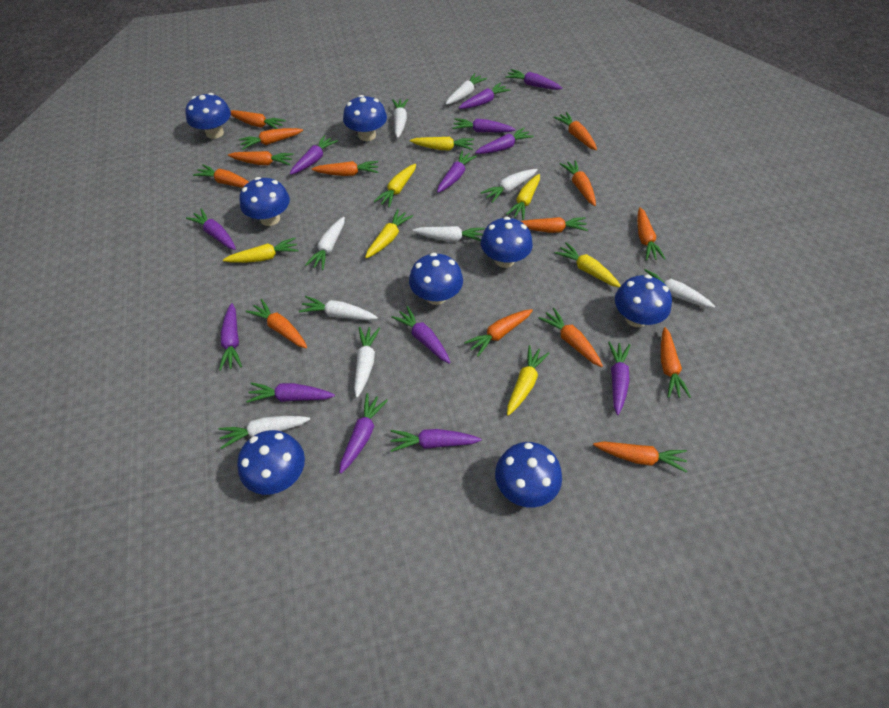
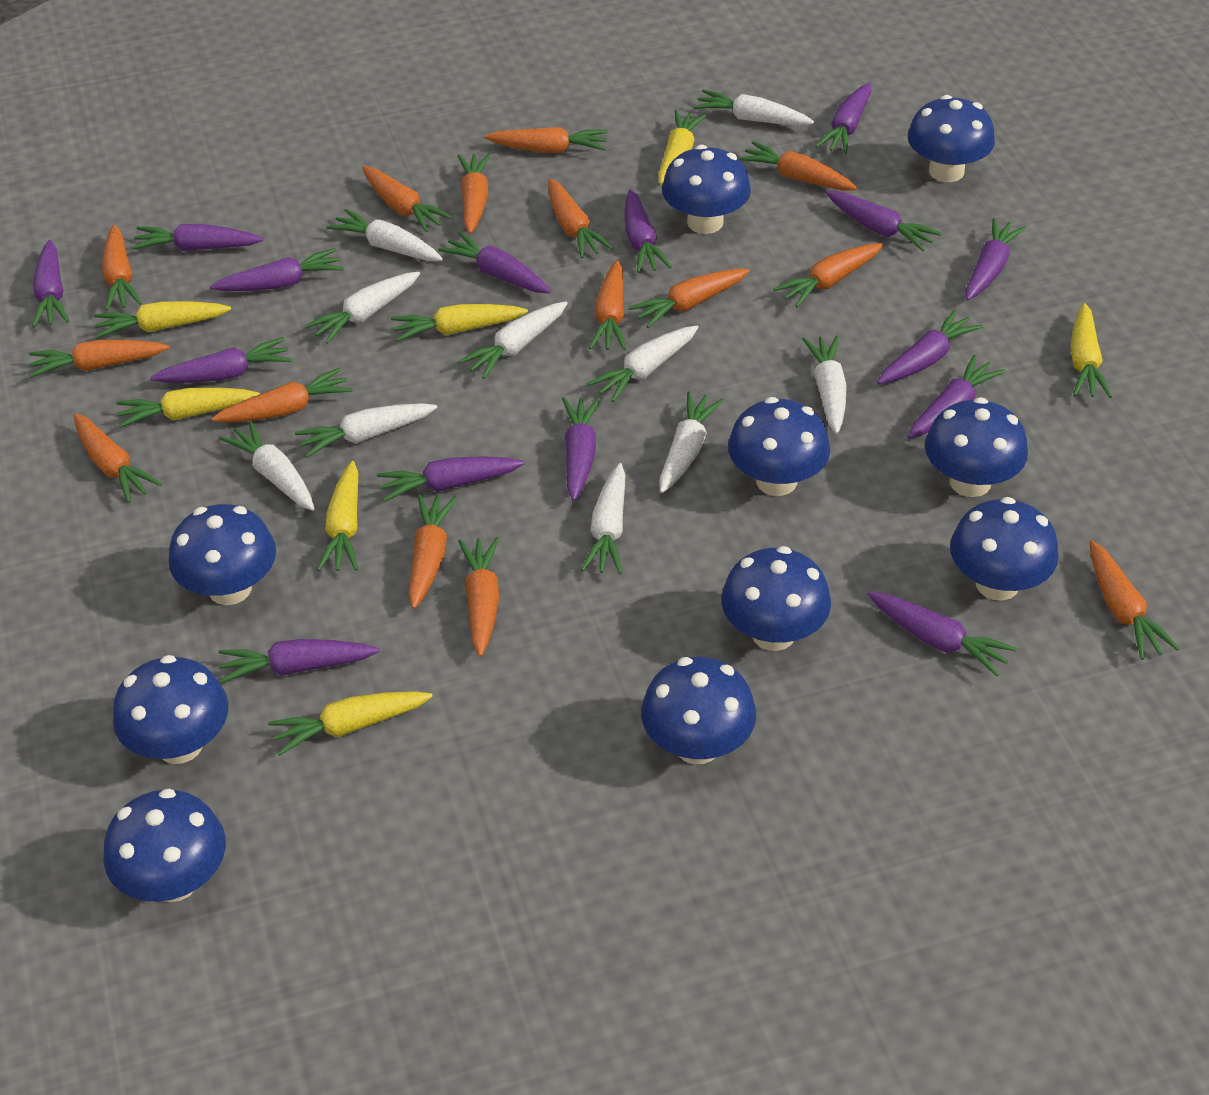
blue mushroom: [185,93,231,139] [237,430,305,495] [240,177,290,226] [343,95,387,141] [409,253,463,305] [481,217,533,268] [495,442,562,508] [615,275,672,327] = 8 -> [103,789,226,902] [113,655,228,764] [169,504,276,605] [641,657,756,764] [662,145,751,234] [721,546,831,651] [728,397,830,496] [908,95,995,182] [925,397,1028,497] [950,497,1059,601] = 10
orange carrot: [193,164,249,188] [228,151,294,165] [231,110,286,129] [239,128,303,150] [246,299,307,349] [312,161,378,176] [464,309,533,357] [521,217,588,233] [539,308,603,367] [553,112,597,150] [560,160,596,206] [593,441,687,473] [637,207,666,260] [661,327,691,398] = 14 -> [29,340,169,378] [74,413,162,503] [102,225,142,311] [211,367,353,422] [362,166,453,233] [409,494,457,609] [458,154,491,234] [458,537,499,657] [484,127,608,153] [548,179,613,258] [589,260,626,350] [628,269,750,328] [738,141,857,191] [773,243,883,308] [1090,540,1180,660] = 15
purple carrot: [186,208,236,250] [219,303,242,371] [246,382,335,403] [290,135,338,175] [339,393,388,474] [390,429,481,452] [391,306,451,364] [437,150,477,193] [453,118,516,132] [459,83,510,109] [475,128,534,154] [505,69,562,90] [608,342,630,415] = 13 -> [32,240,69,328] [131,224,263,251] [150,337,292,383] [210,248,344,291] [218,639,379,684] [377,456,525,502] [438,232,551,293] [562,397,600,501] [625,189,672,273] [815,83,871,154] [825,190,942,251] [868,592,1017,676] [877,309,983,384] [908,355,1005,439] [966,218,1026,301] = 15
white carrot: [219,416,310,449] [299,296,378,320] [305,217,345,270] [354,327,380,398] [392,99,408,138] [412,226,485,242] [446,73,487,105] [481,169,538,203] [644,269,716,308] = 9 -> [219,420,315,511] [295,403,437,458] [305,272,420,344] [326,209,443,261] [458,302,568,379] [581,463,626,574] [587,326,698,402] [659,391,724,493] [694,90,814,126] [802,336,847,434] = 10

